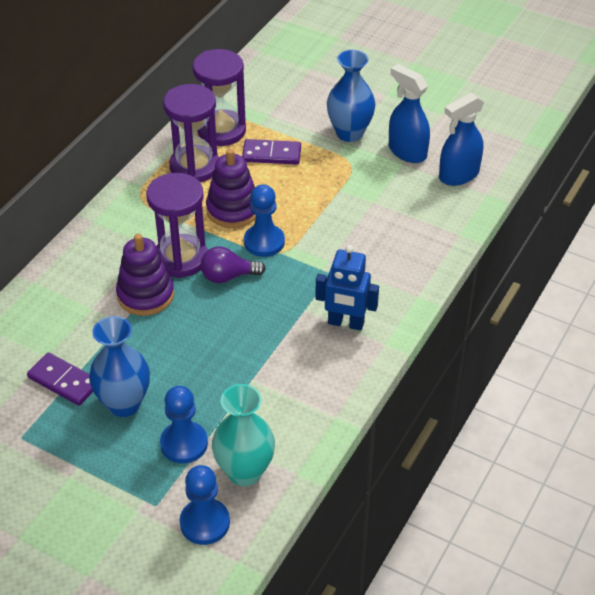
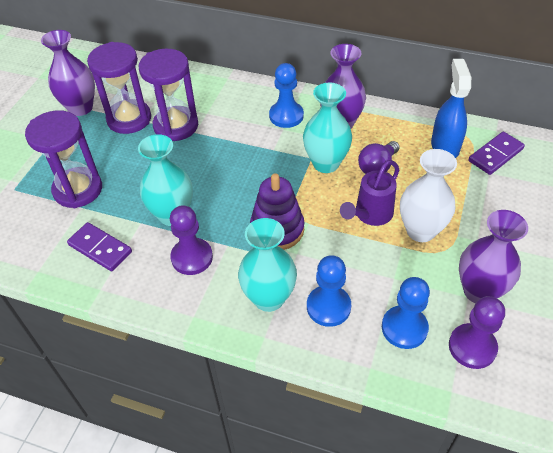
blue robot: [315,245,379,331] = 1 -> none = 0
blue spray bottle: [389,64,430,163] [439,93,484,186] = 2 -> [431,59,471,158] = 1
blue vase: [89,316,150,417] [327,50,376,142] = 2 -> none = 0
purple pawn: none = 0 -> [170,205,213,275] [449,296,505,369] = 2
purple stacking toy: [116,234,174,316] [206,149,256,228] = 2 -> [250,173,304,250] = 1
purple vase: none = 0 -> [41,30,95,116] [320,44,366,129] [459,210,528,303] = 3
purple watering can: none = 0 -> [340,160,399,226] = 1
turquoise vase: [212,384,275,486] = 1 -> [138,134,193,226] [238,218,297,312] [303,82,352,173] = 3
white vase: none = 0 -> [400,149,457,242] = 1

